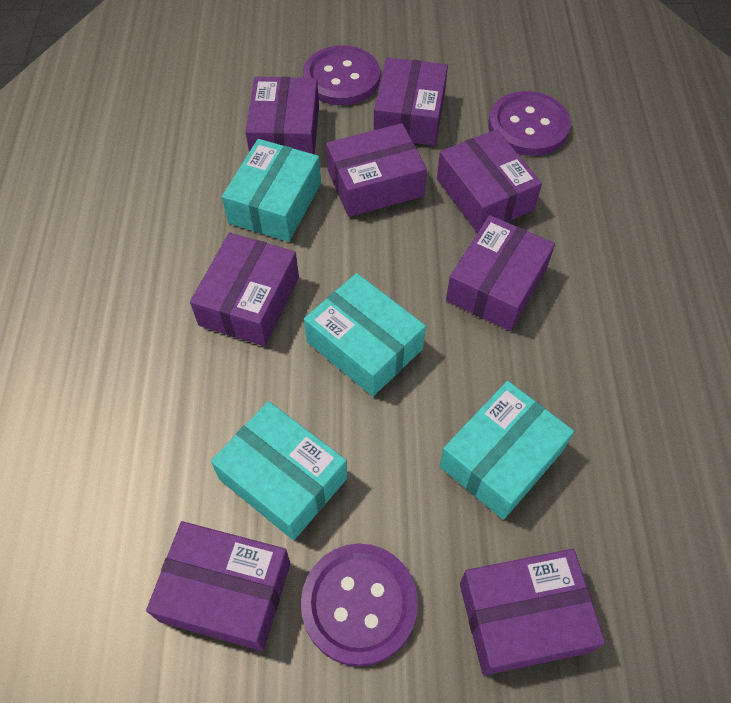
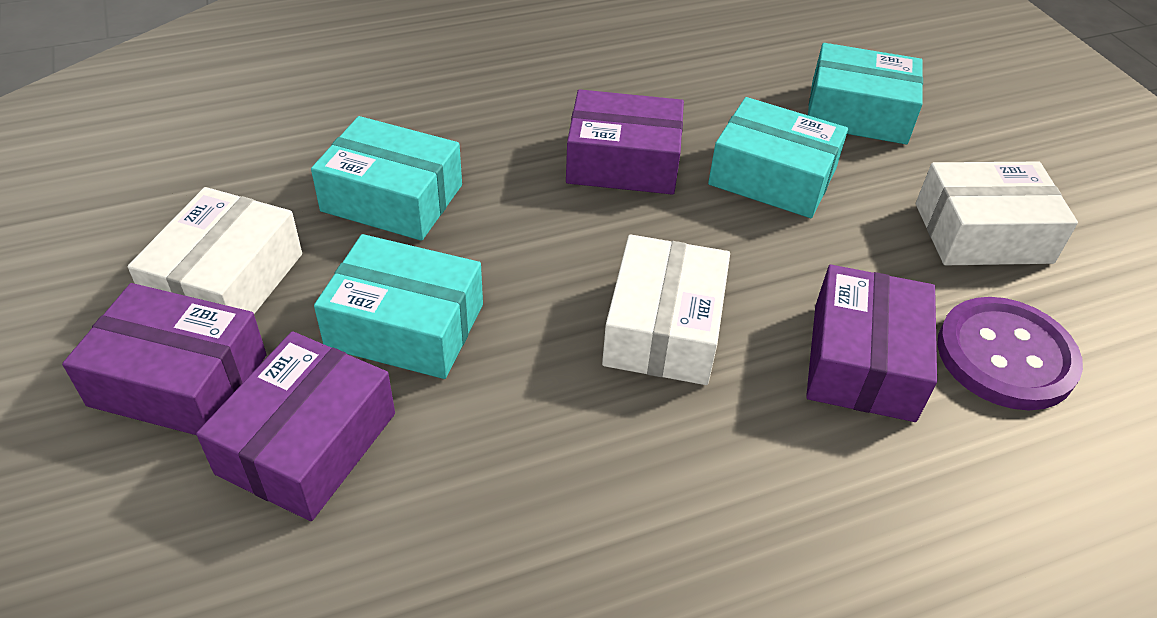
purple box: [146,521,291,651] [190,233,299,346] [245,77,319,154] [326,123,427,217] [374,57,448,146] [437,129,542,233] [446,215,555,331] [460,549,605,675] = 8 -> [62,283,266,435] [196,331,395,521] [566,89,684,195] [806,265,937,422] = 4
purple button: [301,543,418,667] [303,45,380,105] [488,91,571,156] = 3 -> [937,297,1083,410] = 1
white box: none = 0 -> [128,187,302,314] [602,234,730,385] [916,162,1078,265] = 3

